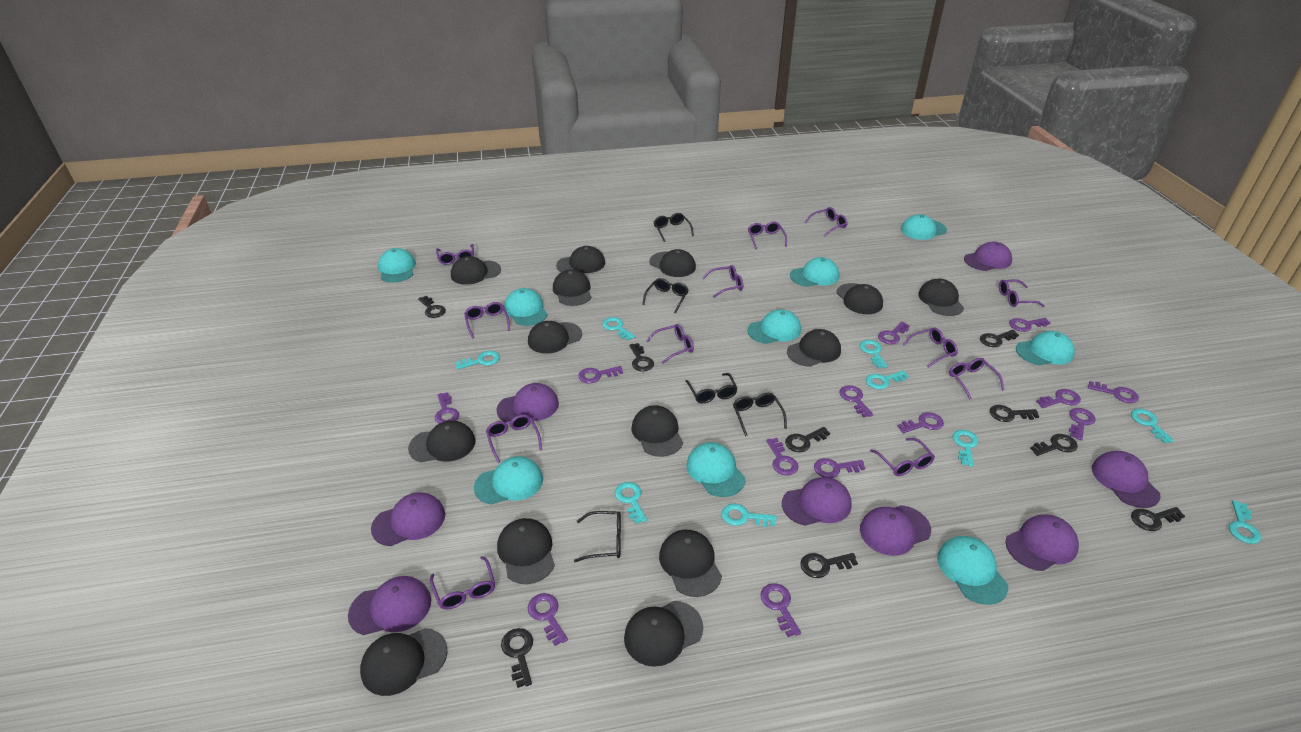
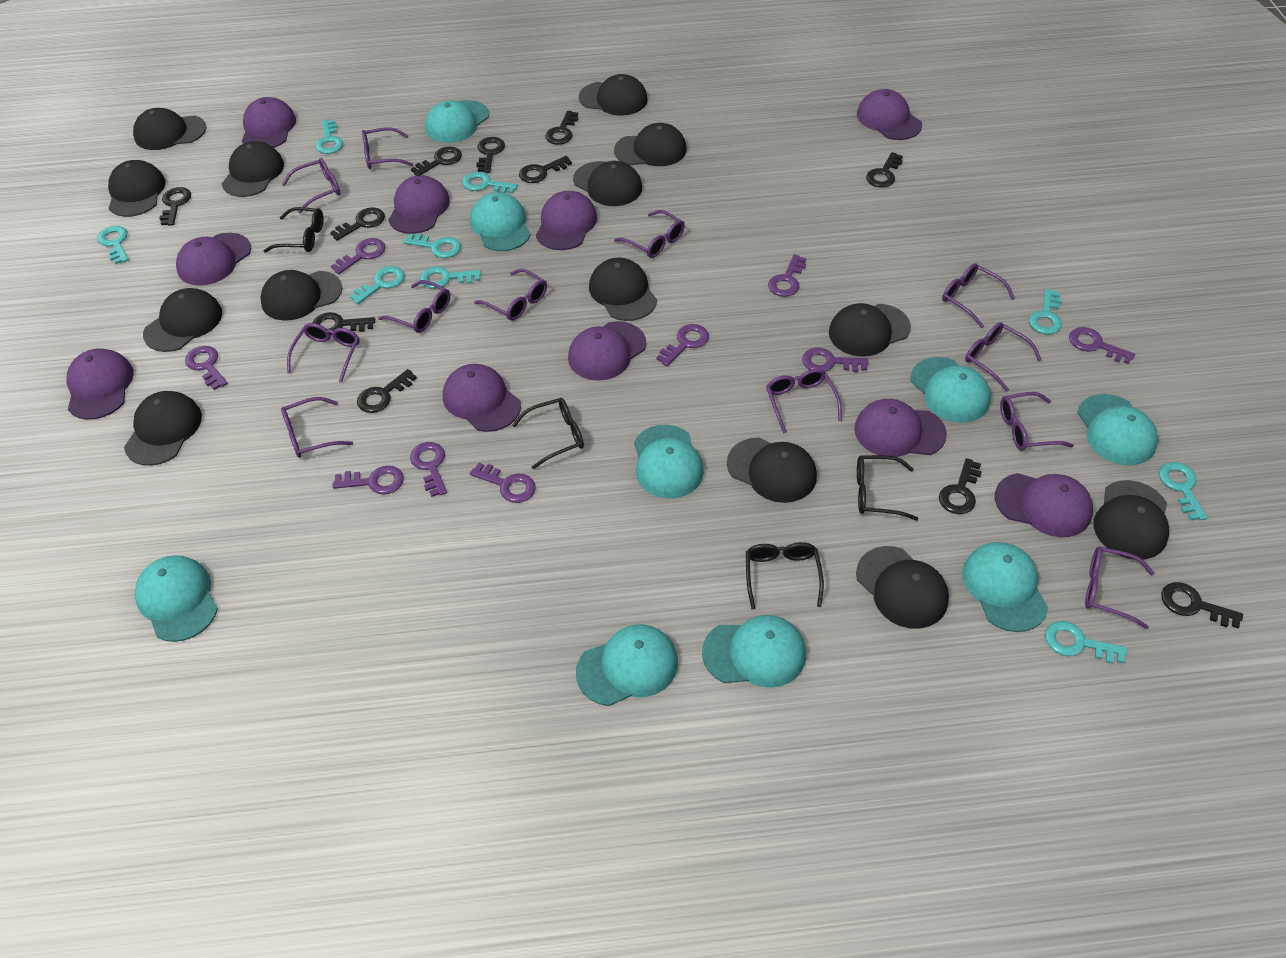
black glasses: [574,511,621,562] [642,278,689,313] [654,213,694,242] [685,373,737,403] [733,393,787,436] = 5 -> [264,207,323,253] [512,398,584,469] [746,542,824,610] [857,455,918,521] = 4
black key: [418,296,446,318] [501,628,533,688] [629,343,654,371] [785,427,830,452] [800,553,858,578] [980,330,1019,347] [990,405,1039,422] [1030,434,1078,456] [1131,507,1185,531] = 9 -> [159,187,191,226] [313,312,375,335] [330,207,385,241] [357,369,417,413] [411,146,462,176] [476,137,505,173] [519,156,572,183] [545,111,578,145] [866,152,903,188] [939,458,982,514] [1161,582,1243,628] = 11
purple cap: [348,576,431,635] [371,492,445,546] [496,383,559,422] [782,477,852,526] [860,505,931,556] [964,242,1012,271] [1006,515,1079,571] [1092,451,1161,508] = 8 -> [67,348,134,420] [176,233,251,286] [242,97,296,148] [388,175,450,234] [443,364,521,432] [536,191,597,250] [568,321,646,381] [854,399,947,457] [857,89,922,140] [995,473,1093,537] = 10
purple key: [435,392,459,424] [528,593,568,646] [578,366,623,383] [760,583,801,637] [766,438,798,475] [814,458,865,478] [839,385,873,418] [878,322,910,344] [898,412,944,433] [1009,318,1050,332] [1036,389,1081,408] [1069,408,1096,440] [1088,381,1139,403] = 13 -> [185,346,228,390] [331,238,386,274] [332,465,404,494] [410,442,447,497] [470,463,536,503] [657,324,709,366] [768,254,806,297] [802,348,868,372] [1069,327,1135,364] = 9

